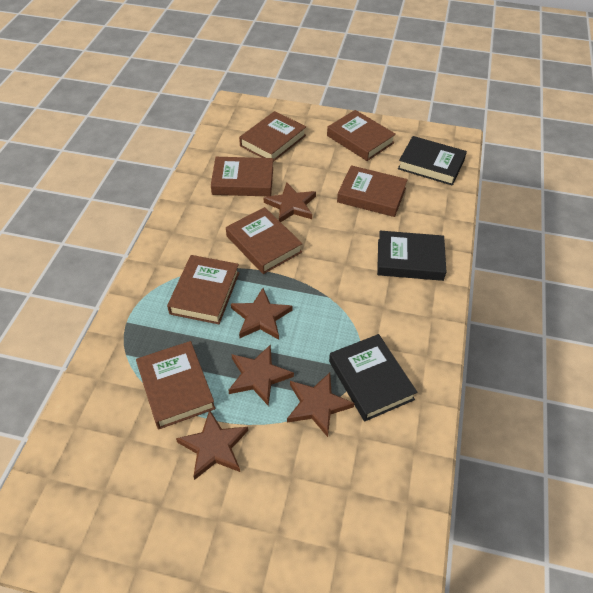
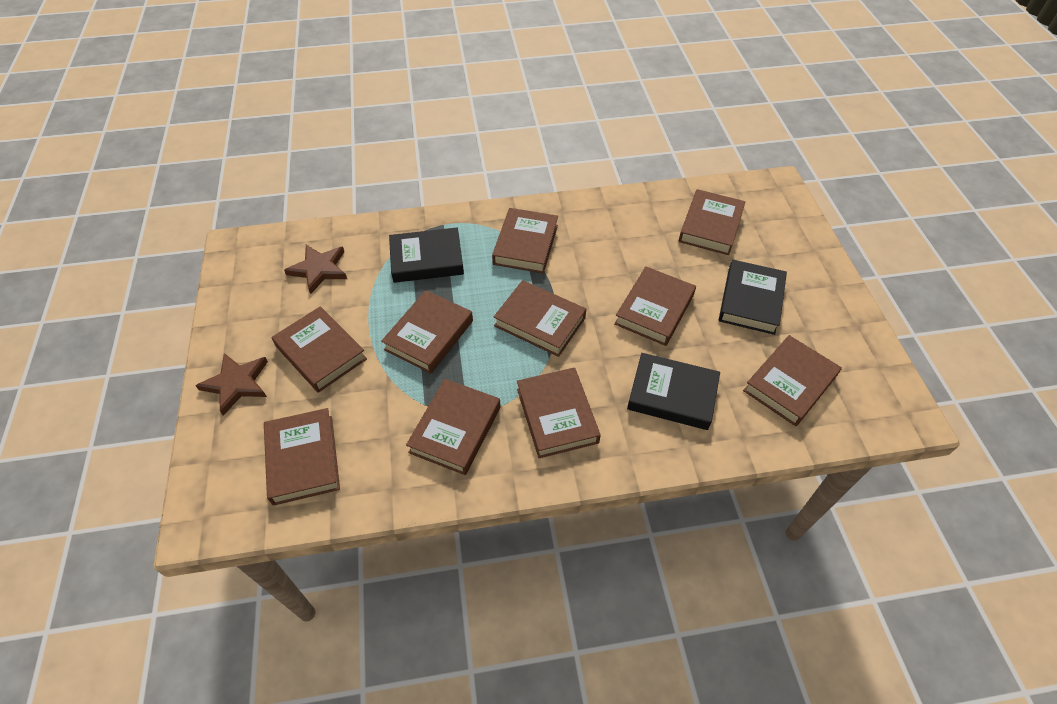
brown book: [136,341,215,429] [167,255,239,324] [211,157,273,196] [226,207,303,274] [239,111,306,162] [327,110,396,161] [337,165,408,217] = 7 -> [264,408,340,506] [272,306,367,393] [381,290,473,374] [406,379,501,475] [492,208,558,273] [494,280,586,357] [517,367,601,458] [614,266,696,346] [679,189,746,255] [743,335,842,426] = 10
brown star: [176,410,248,480] [228,344,294,406] [231,288,293,340] [264,182,316,222] [287,373,354,437] = 5 -> [195,353,268,416] [284,245,347,294] = 2

